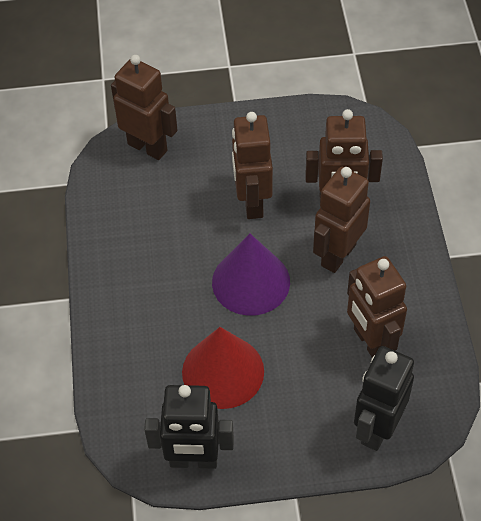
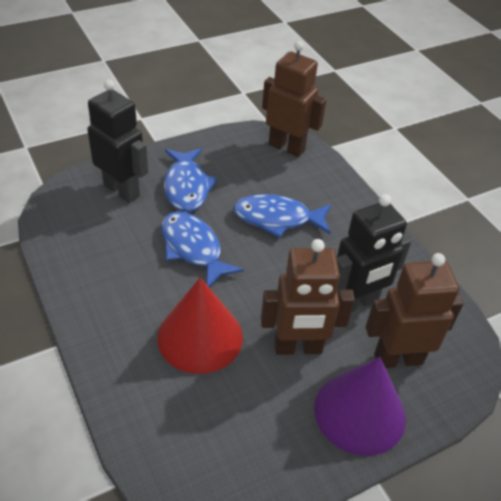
blue fish: none = 0 -> [161,211,244,287] [164,148,217,212] [233,194,331,238] = 3
brown robot: [111,55,177,160] [232,112,273,219] [305,109,383,201] [313,167,370,273] [347,256,407,357] = 5 -> [261,239,355,355] [262,41,326,157] [366,253,463,368] = 3

